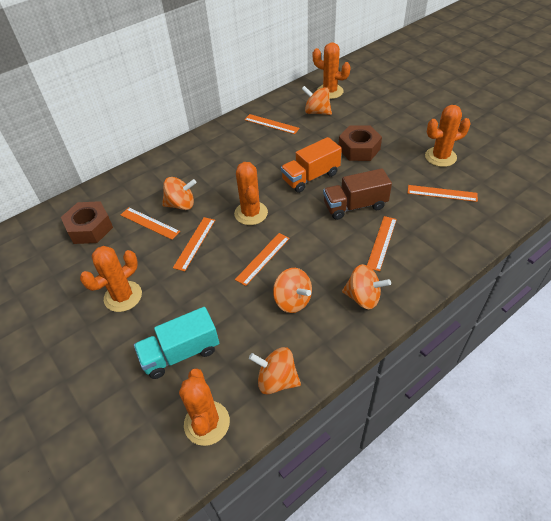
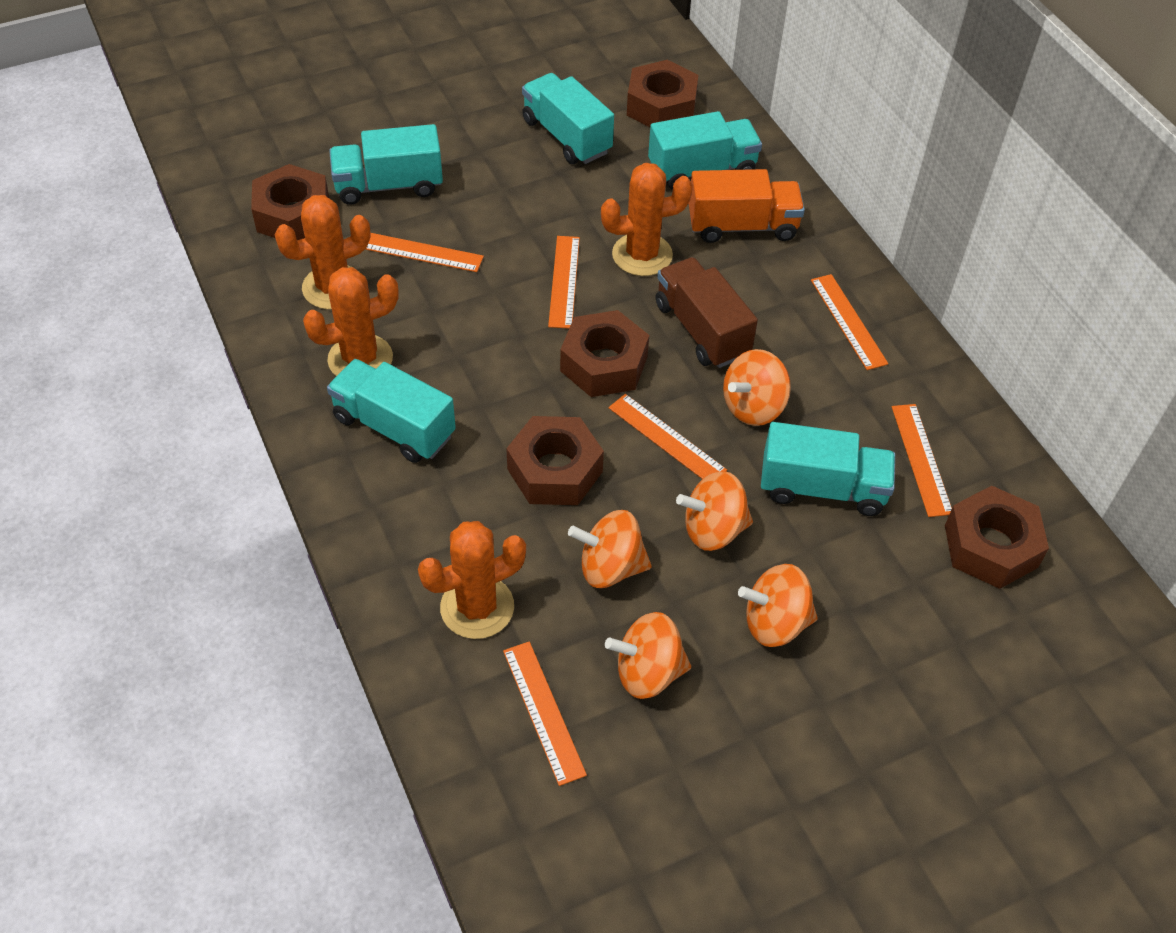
brown nut: [61,201,113,244] [339,125,382,161] = 2 -> [251,164,329,240] [506,416,604,505] [560,310,649,397] [627,60,698,127] [945,486,1049,589] = 5
orange cactus: [80,246,142,312] [179,368,230,446] [234,162,268,225] [313,43,351,99] [425,105,471,167] = 5 -> [275,195,370,310] [303,267,399,376] [418,521,526,639] [601,163,693,276] = 4
turquoise truck: [134,307,219,379] = 1 -> [327,359,456,463] [329,124,443,205] [522,73,614,164] [648,111,762,190] [761,422,895,516] = 5

